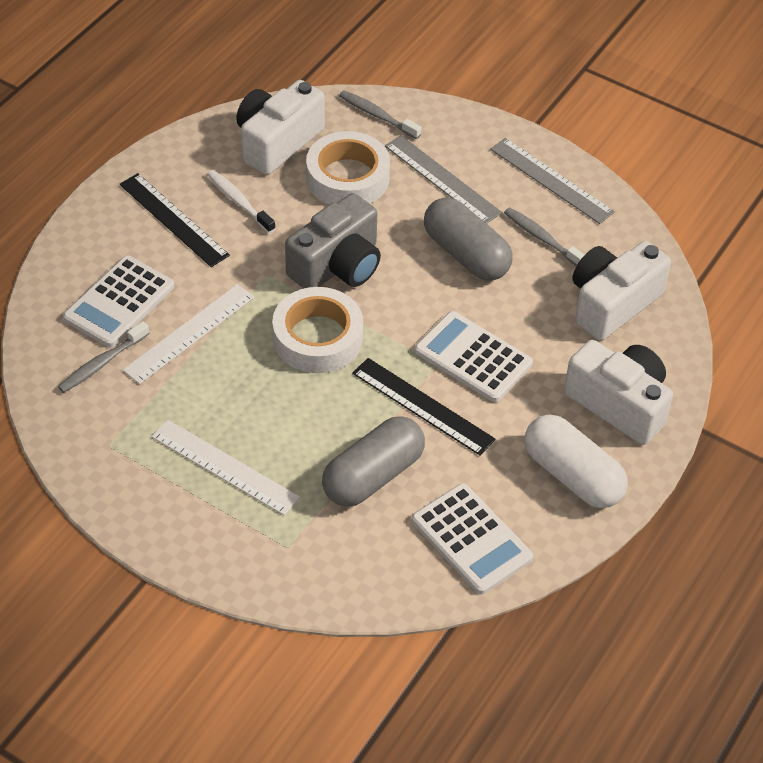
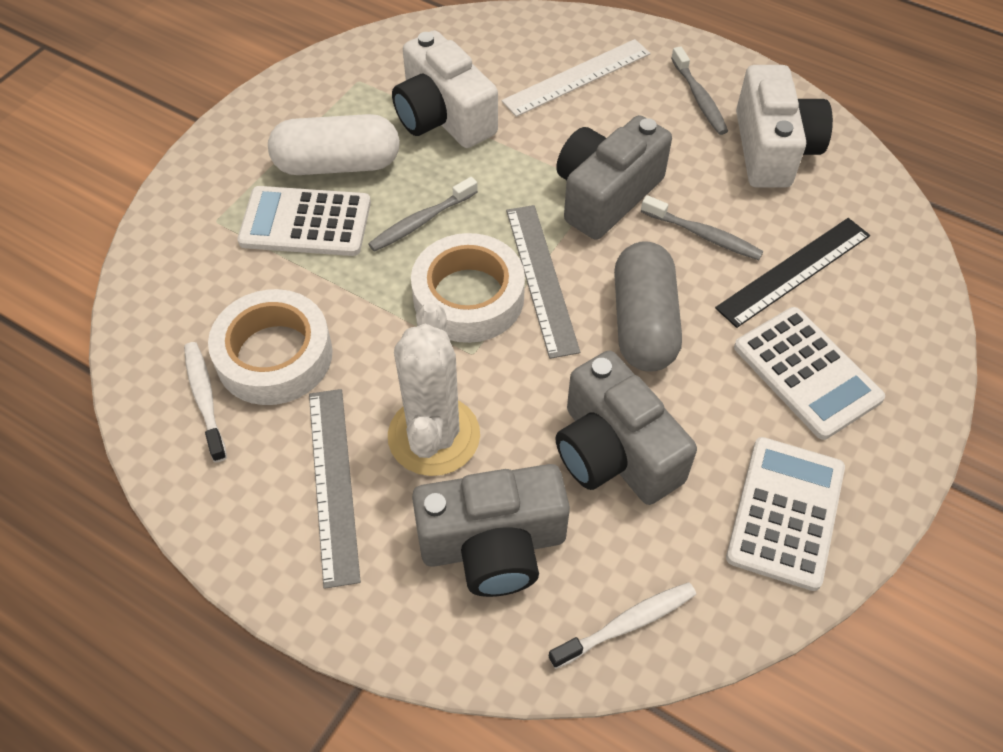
black ruler: [120,173,230,267] [352,358,496,456] = 2 -> [715,218,870,328] = 1
grey camera: [285,193,381,288] = 1 -> [412,464,570,597] [555,351,697,505] [556,115,672,240] = 3
grey capsule: [322,416,425,507] [424,197,513,281] = 2 -> [614,241,682,372] = 1
white cactus: none = 0 -> [388,302,480,476] = 1
white camera: [236,80,325,175] [564,340,673,445] [572,241,671,340] = 3 -> [392,30,498,148] [736,65,833,188] = 2
white ruler: [123,284,254,384] [151,419,300,516] = 2 -> [501,39,651,117] = 1
white toothbrush: [207,170,276,233] = 1 -> [184,342,227,463] [549,582,696,669] = 2

